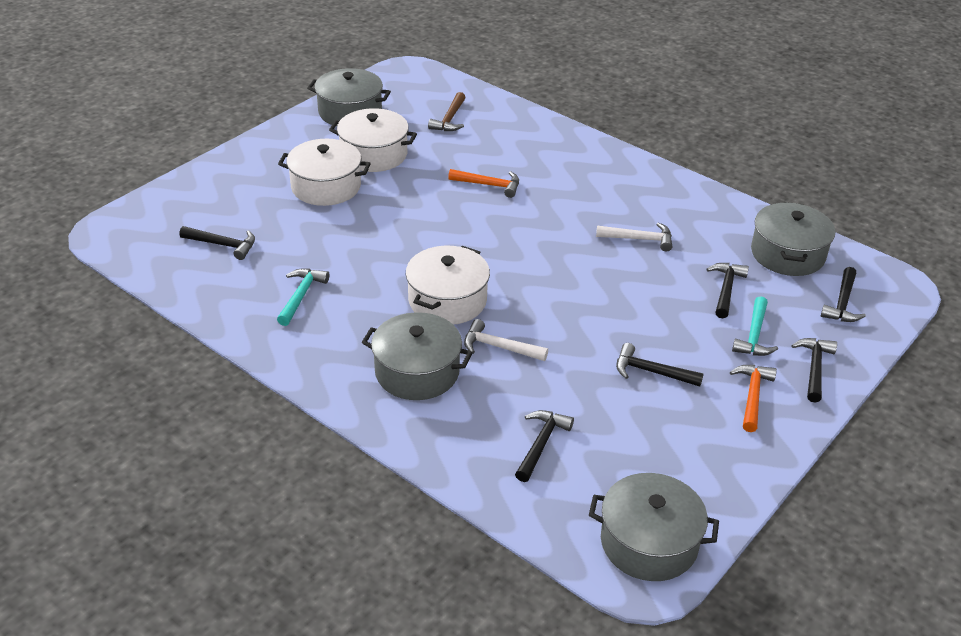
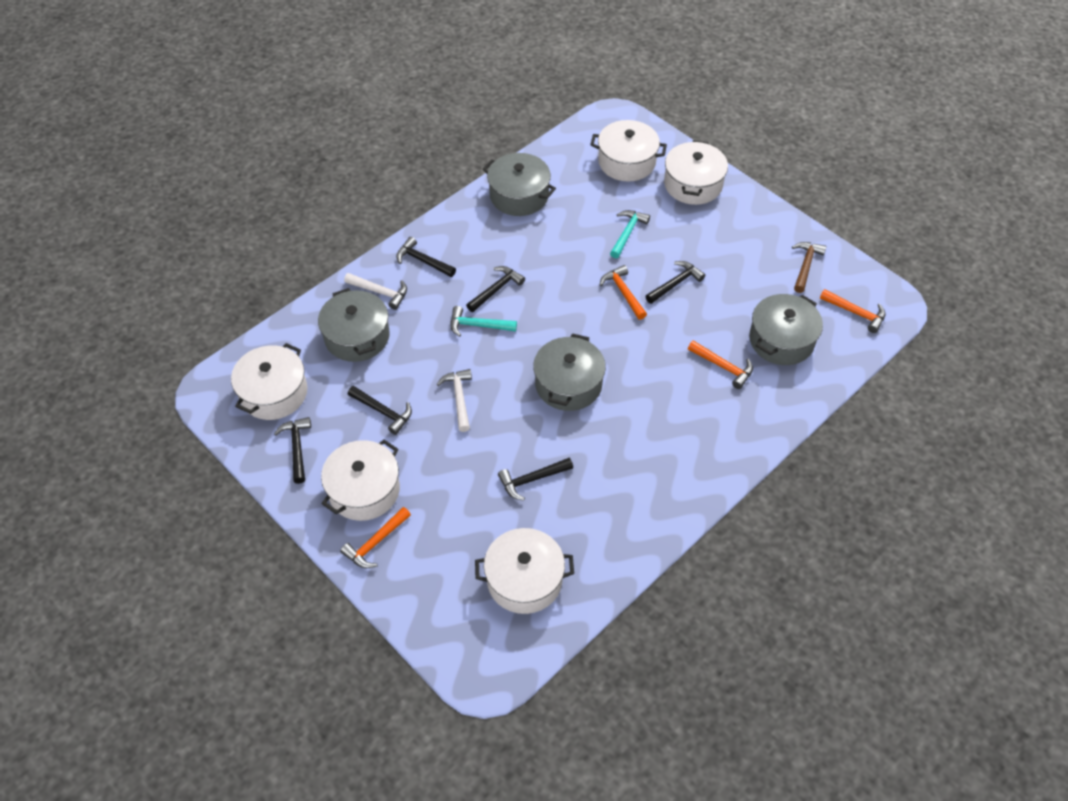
orange hammer: [448,169,519,198] [730,365,777,432] = 2 -> [340,507,411,568] [600,265,647,320] [688,340,753,389] [820,289,885,333] = 4
white pot: [278,139,371,206] [329,108,417,172] [406,246,490,325] = 3 -> [231,343,307,420] [321,440,400,521] [475,528,574,614] [590,120,667,182] [664,140,728,205] = 5

